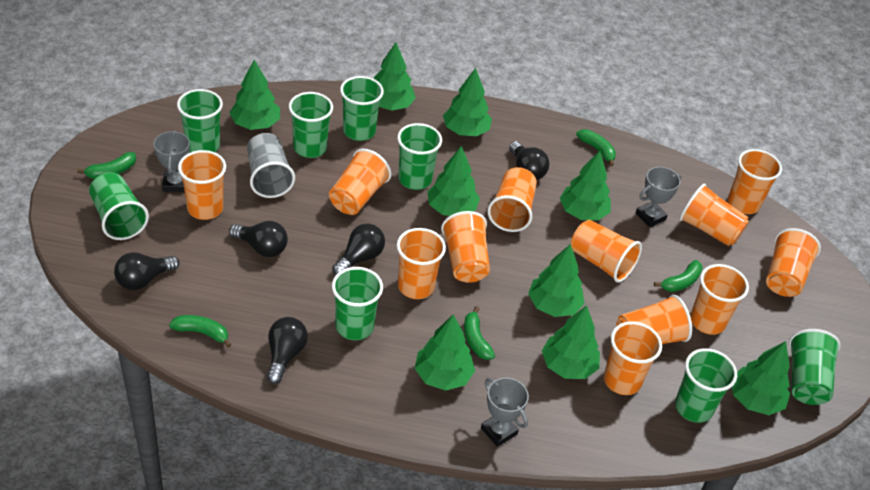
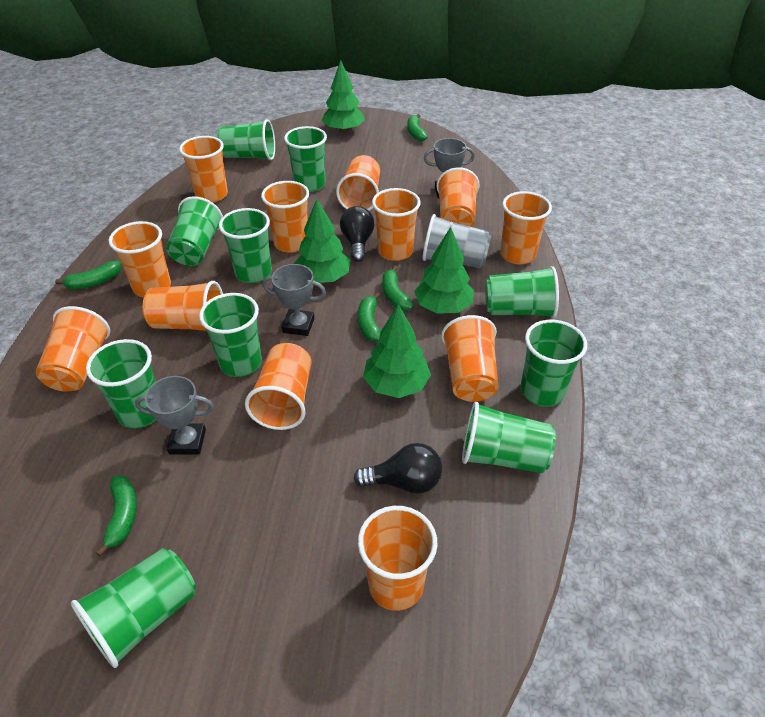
black light bulb: [114,252,180,290] [229,221,288,257] [267,317,308,384] [332,224,385,275] [509,141,549,180] = 5 -> [340,206,374,262] [354,443,442,494] = 2
green cup: [89,172,149,240] [177,89,223,153] [289,92,333,158] [332,267,383,340] [340,76,384,141] [397,123,442,190] [675,348,737,423] [789,329,841,405] = 8 -> [71,548,196,668] [86,339,156,428] [166,196,223,266] [199,293,262,377] [217,119,275,160] [219,208,272,283] [284,126,327,192] [462,402,556,473] [485,266,559,318] [521,320,587,407] = 10
green tree: [229,60,280,130] [374,42,416,111] [415,314,475,391] [427,146,480,216] [443,68,492,136] [528,244,585,317] [542,305,600,379] [560,151,611,220] [732,341,790,415] = 9 -> [294,199,351,283] [322,60,365,133] [363,304,431,398] [414,227,474,314] = 4

